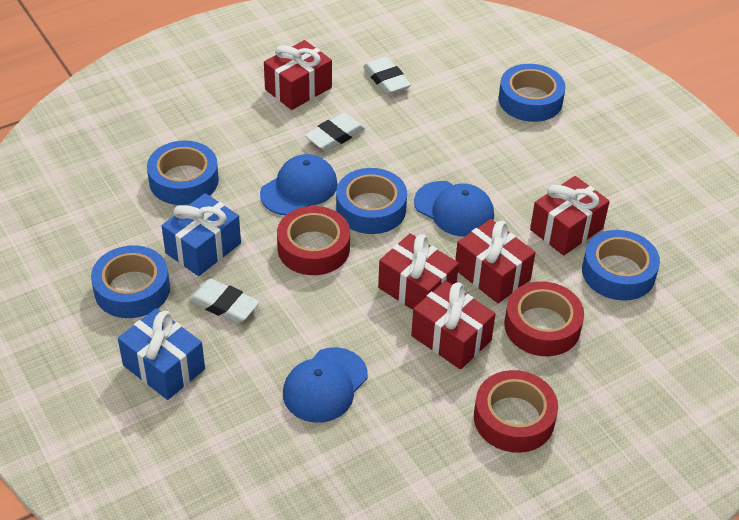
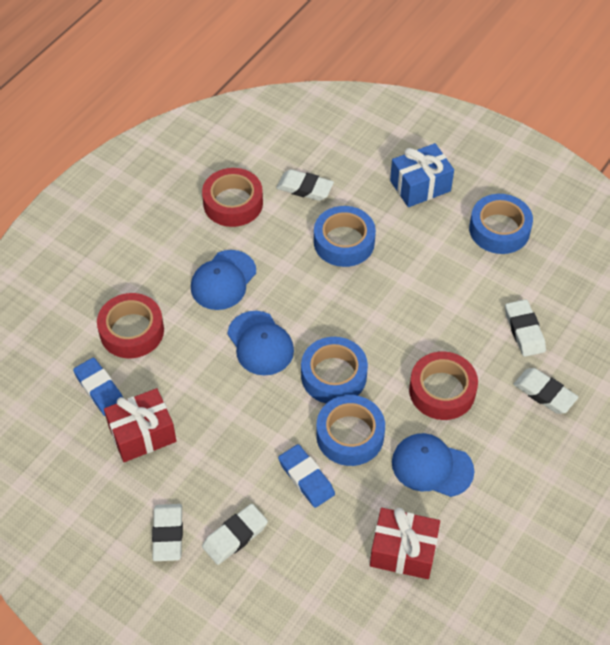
blue eraser: none = 0 -> [73,357,123,416] [278,444,335,508] = 2
blue gift: [118,308,205,400] [162,193,241,276] = 2 -> [390,143,454,207] = 1
blue tape: [91,245,170,318] [147,141,219,205] [336,168,407,234] [498,64,566,122] [582,230,660,301] = 5 -> [301,337,368,404] [314,206,376,267] [316,395,385,466] [469,194,533,254] = 4
red gift: [264,40,332,110] [378,233,459,310] [411,281,496,369] [455,219,536,303] [530,176,610,255] = 5 -> [104,388,176,462] [370,508,440,579] = 2
white eraser: [188,279,260,323] [305,113,365,151] [363,57,411,95] = 3 -> [152,504,183,561] [202,504,268,565] [276,169,334,201] [505,299,546,357] [514,368,578,414] = 5

